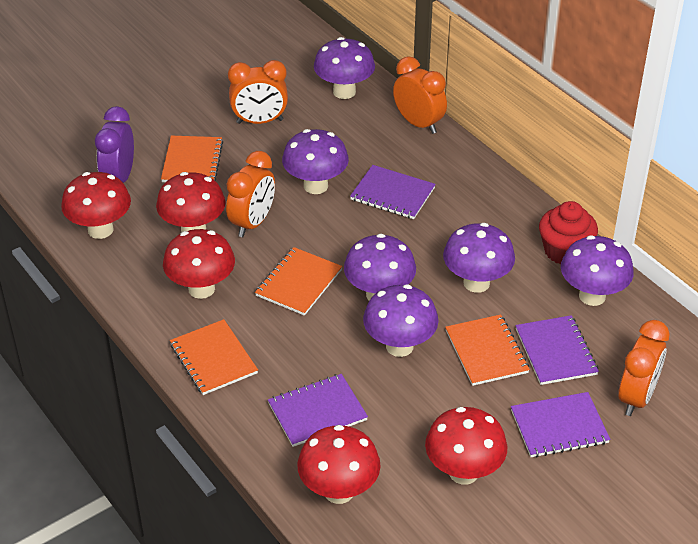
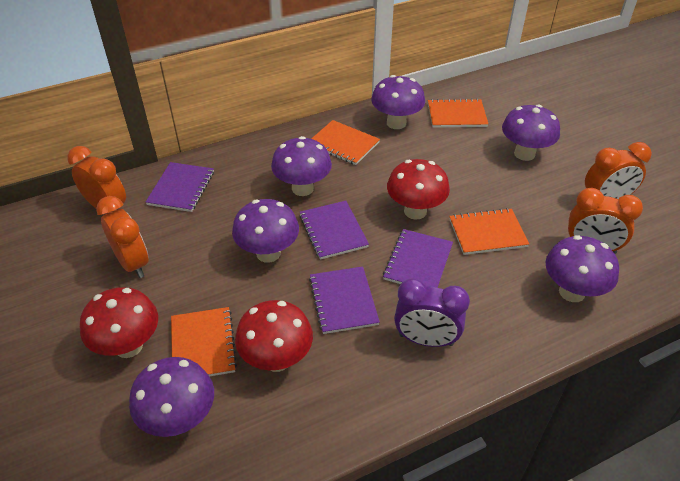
red cupcake: [539,201,598,265] = 1 -> none = 0
red mushroom: [61,172,131,239] [156,172,226,233] [163,229,235,299] [297,425,381,504] [425,407,507,485] = 5 -> [80,287,158,358] [235,300,313,372] [387,159,450,220] = 3

